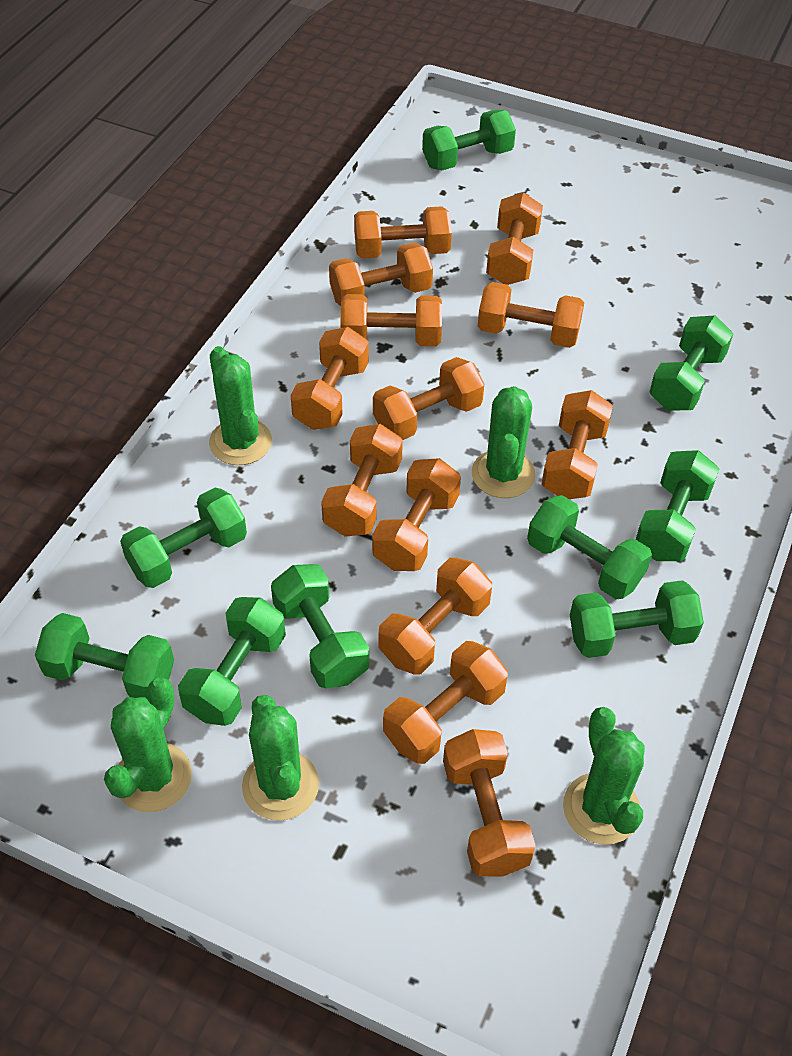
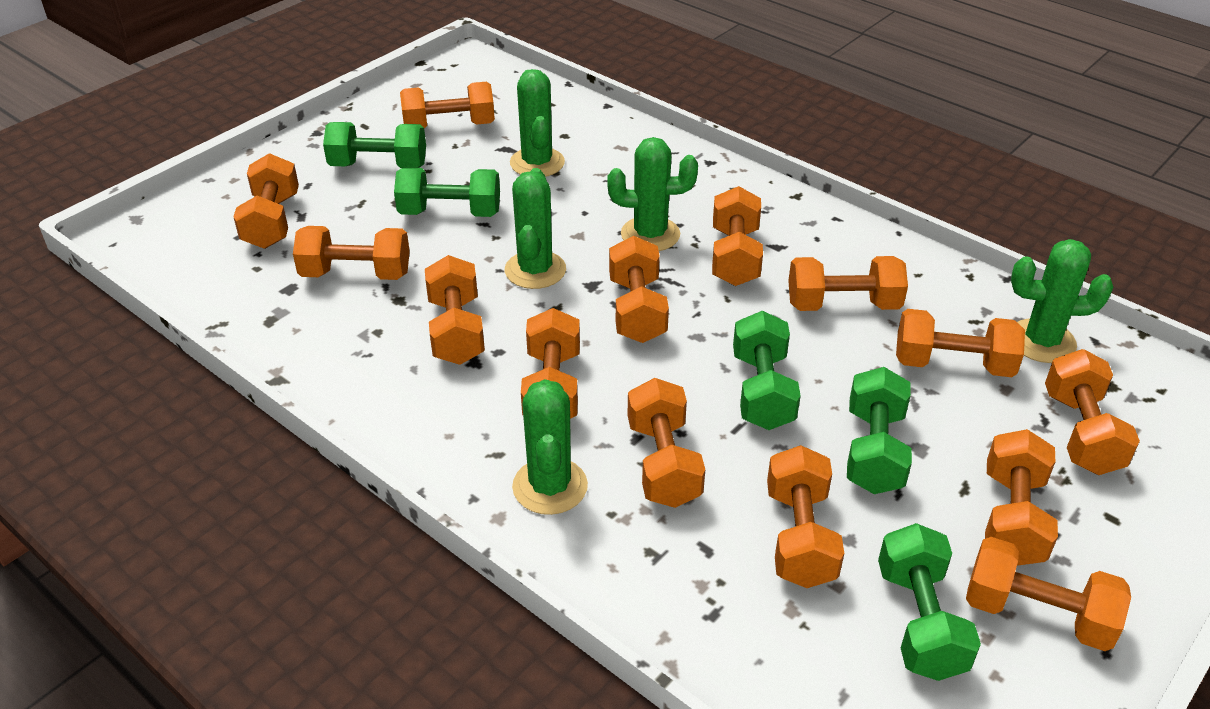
green dumbbell: [35,613,174,703] [120,488,247,588] [178,597,286,726] [271,564,369,688] [422,110,516,170] [527,495,652,599] [570,580,704,658] [636,450,719,561] [650,315,733,410] = 9 -> [323,122,426,168] [394,167,500,217] [733,311,801,430] [847,367,912,494] [878,523,981,681] = 5
orange dumbbell: [291,327,369,430] [321,424,403,537] [329,242,433,306] [340,294,442,346] [354,206,452,259] [372,458,461,571] [373,357,484,440] [378,558,492,675] [383,641,508,764] [443,729,536,877] [478,282,584,348] [486,192,543,285] [542,390,613,499] = 13 -> [233,153,299,249] [293,226,410,280] [400,82,495,128] [425,255,485,365] [521,308,580,419] [609,236,669,343] [628,378,705,508] [712,186,763,286] [767,445,844,588] [788,256,908,311] [896,309,1025,377] [966,537,1131,651] [985,429,1058,566] [1045,349,1140,475] = 14

